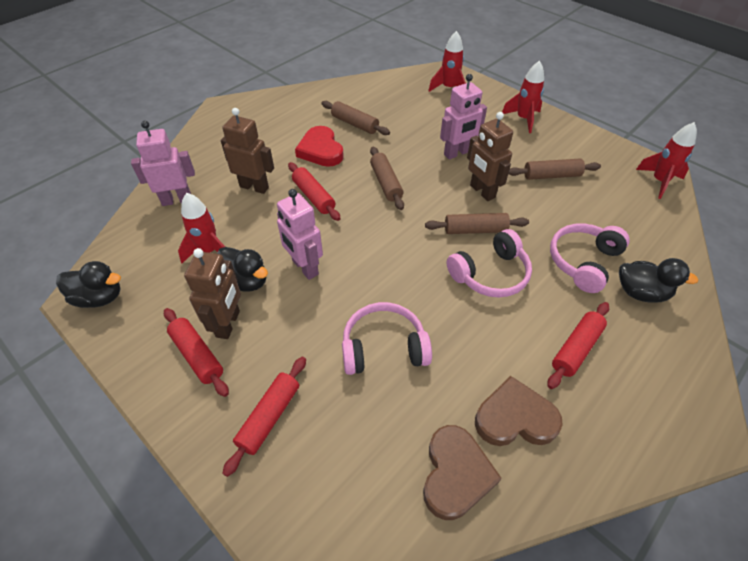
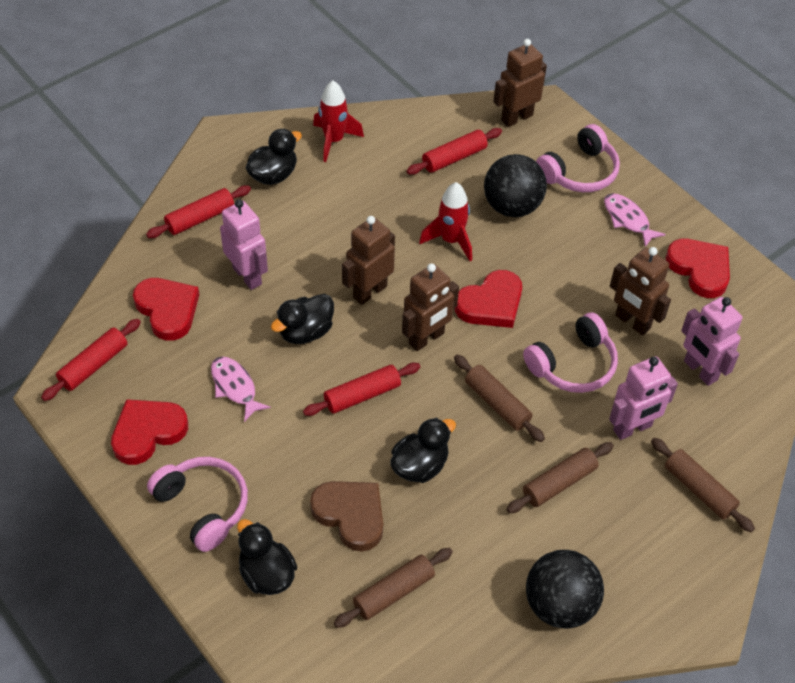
black ball: none = 0 -> [484,154,547,217] [526,550,604,629] = 2
black duck: [56,261,121,308] [217,247,268,292] [619,258,699,303] = 3 -> [237,519,297,595] [246,129,302,185] [271,294,334,344] [390,417,456,483] = 4
brown heart: [423,425,502,520] [475,376,563,446] = 2 -> [310,481,383,551] = 1
brown robot: [184,248,241,339] [221,108,274,194] [467,112,513,201] = 3 -> [342,216,395,305] [402,263,459,351] [493,39,547,127] [610,247,671,335] = 4
pink fish: none = 0 -> [211,356,271,422] [604,193,666,247] = 2
red heart: [295,126,344,167] = 1 -> [111,399,188,465] [133,278,199,341] [455,270,522,328] [665,239,730,298] = 4
red rocket: [178,193,225,264] [428,31,466,92] [502,61,544,133] [636,122,697,199] = 4 -> [313,81,364,162] [419,182,472,261] = 2

